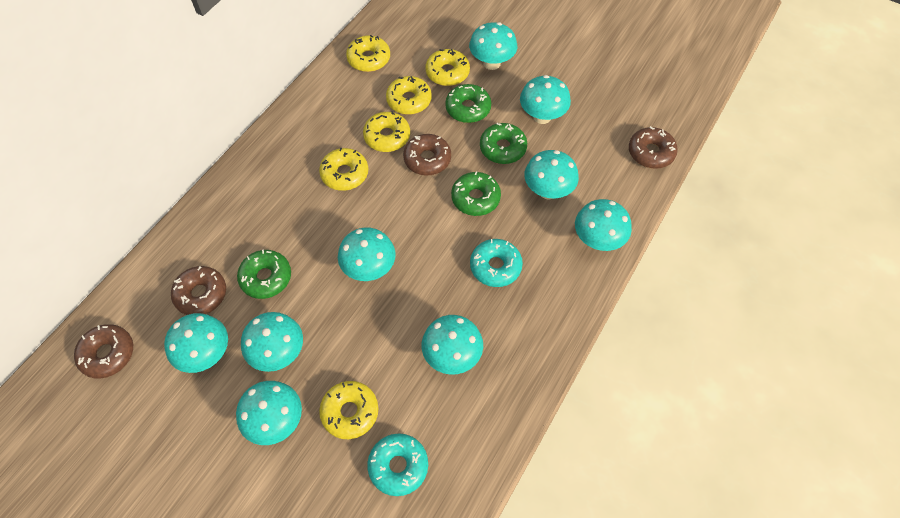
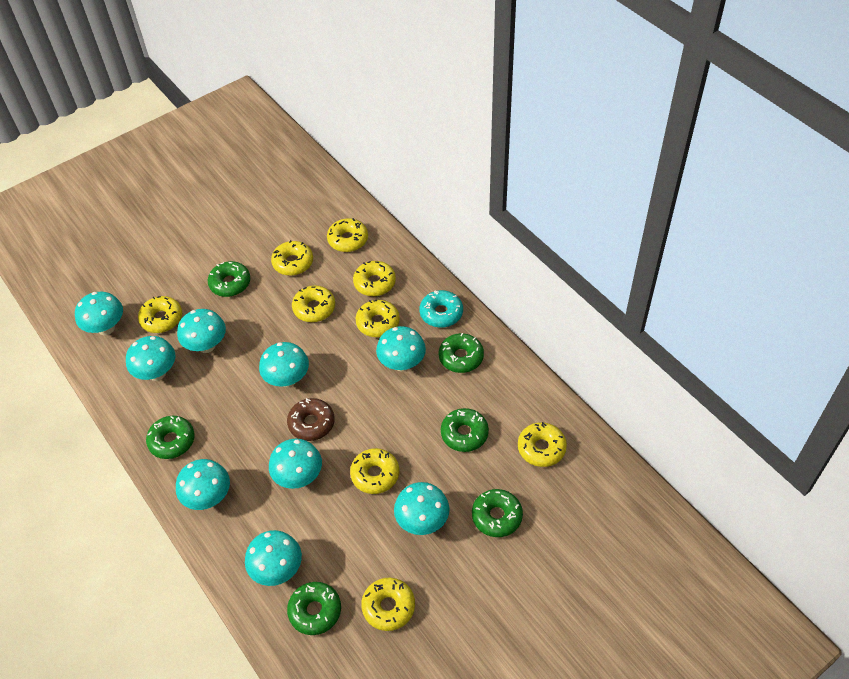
brown donut: [74,324,133,379] [171,266,226,315] [403,134,451,175] [629,126,678,169] = 4 -> [287,398,335,441] = 1
green donut: [237,250,291,299] [445,84,491,123] [451,171,501,216] [480,123,527,164] = 4 -> [146,416,195,459] [208,261,250,297] [287,582,341,635] [439,333,484,373] [441,408,489,452] [472,489,523,537] = 6
turquoise donut: [367,433,428,496] [470,239,523,287] = 2 -> [419,290,463,328] = 1
yellow donut: [319,148,368,191] [319,381,378,439] [346,35,390,72] [363,111,410,152] [386,76,432,115] [426,49,470,86] = 6 -> [138,296,182,333] [271,240,313,276] [292,286,335,322] [327,218,368,252] [350,448,399,494] [353,261,396,296] [356,300,400,337] [361,578,415,631] [518,422,567,467] = 9

